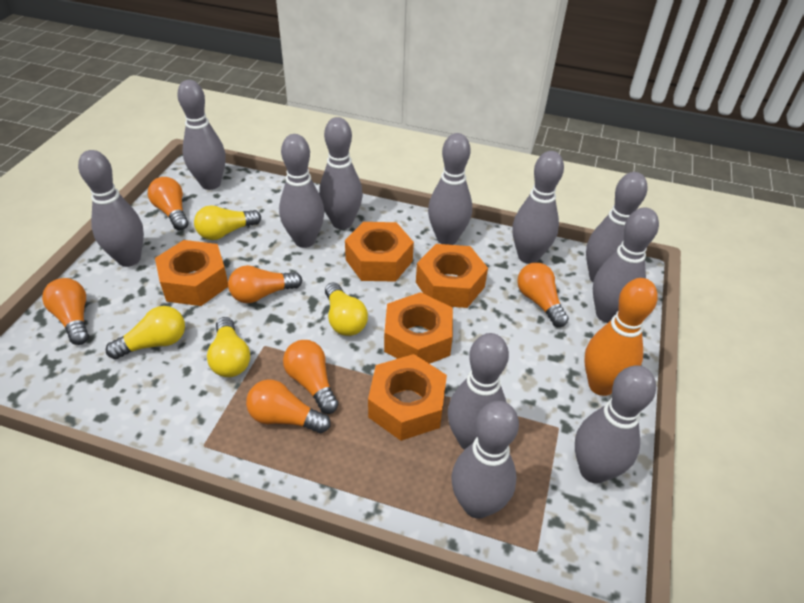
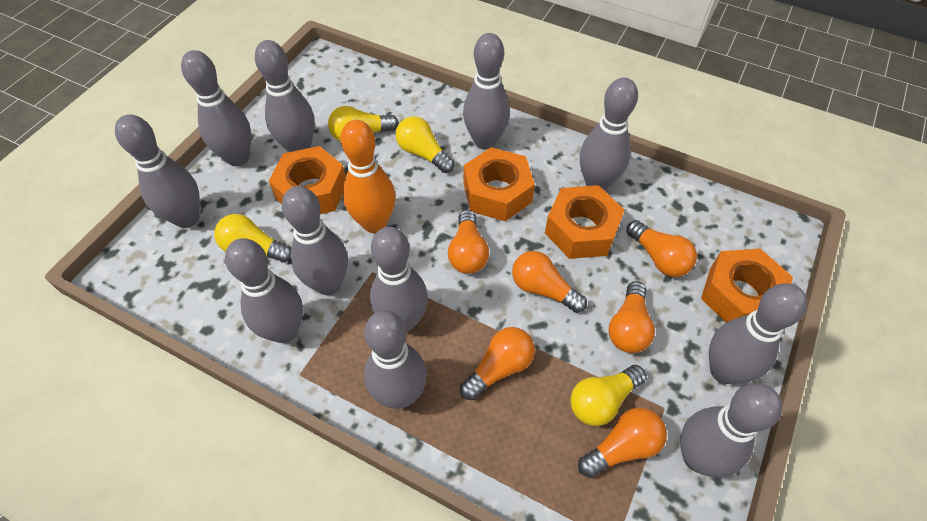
orange nut: [155,240,228,306] [345,222,414,282] [368,354,447,441] [384,292,453,364] [416,244,488,308] = 5 -> [269,146,346,214] [464,147,535,221] [545,185,625,259] [701,249,793,323] = 4

